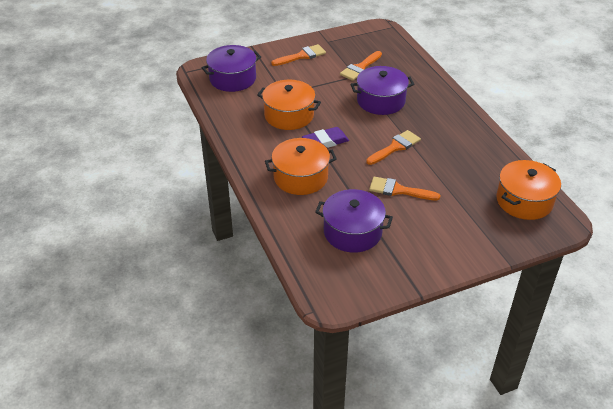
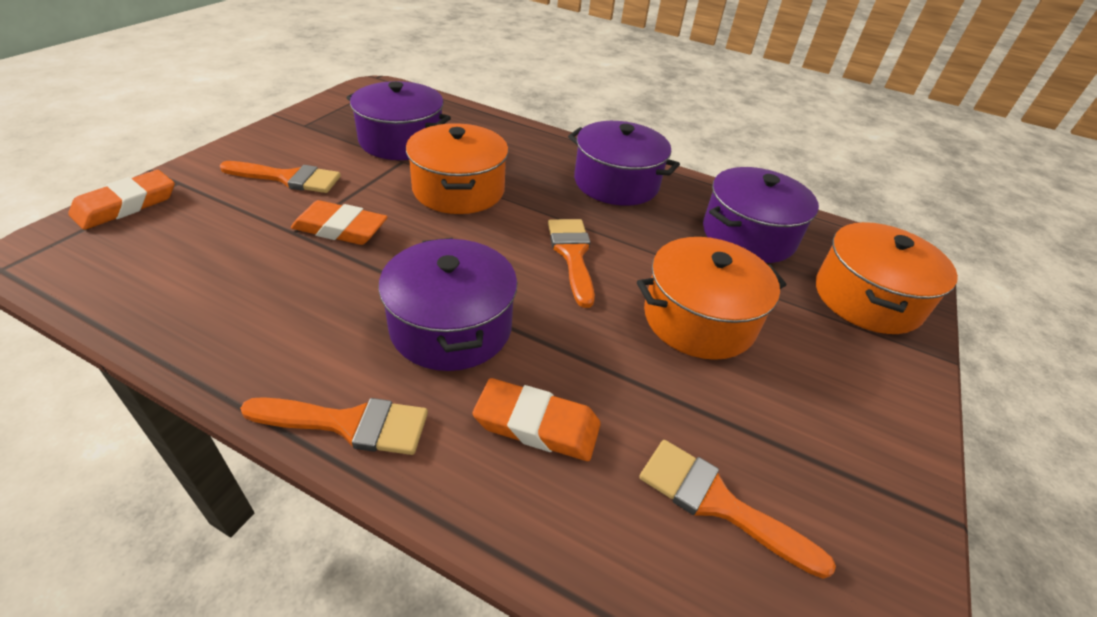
orange eraser: none = 0 -> [68,170,175,230] [291,200,388,245] [472,378,601,461] = 3
purple eraser: [302,127,349,148] = 1 -> none = 0
purple pot: [201,45,261,92] [315,189,393,253] [351,66,414,115] = 3 -> [347,81,451,160] [378,238,518,371] [568,121,680,206] [703,167,819,263] = 4

